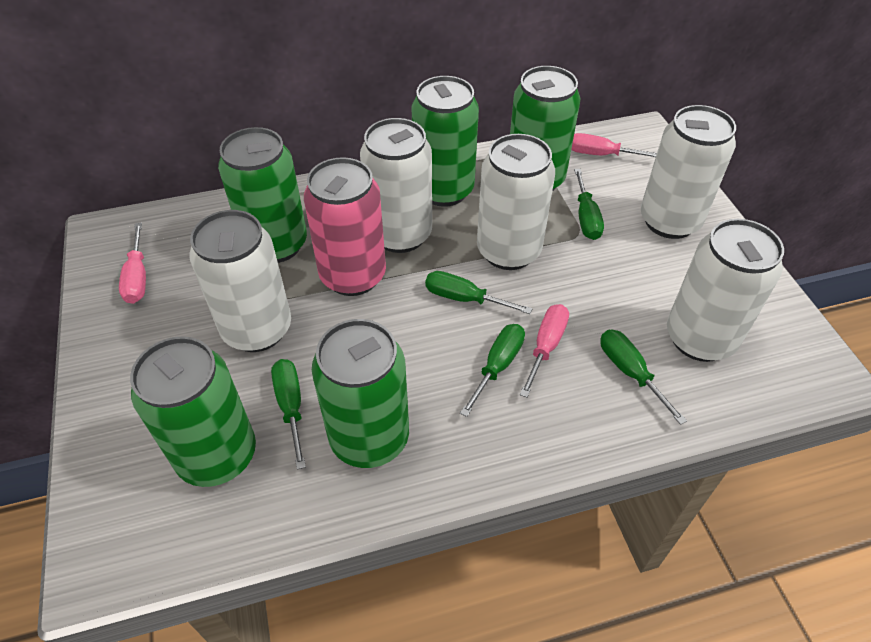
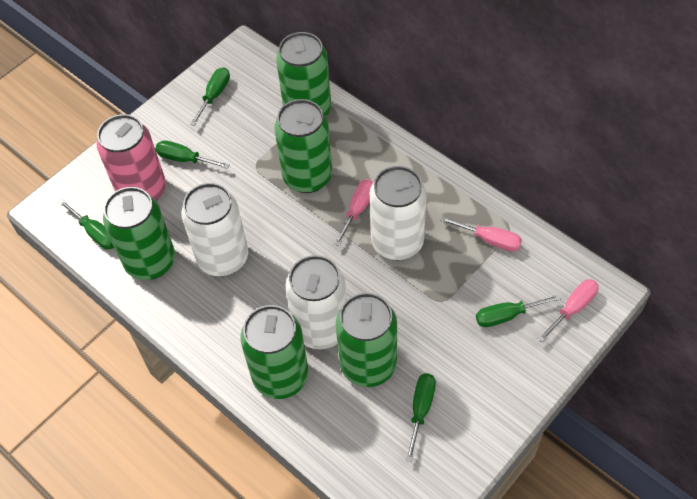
white can: [190,210,291,352] [360,118,432,253] [477,134,555,270] [641,105,736,239] [667,219,784,362] = 5 -> [181,183,248,276] [285,255,347,349] [370,166,426,260] = 3

